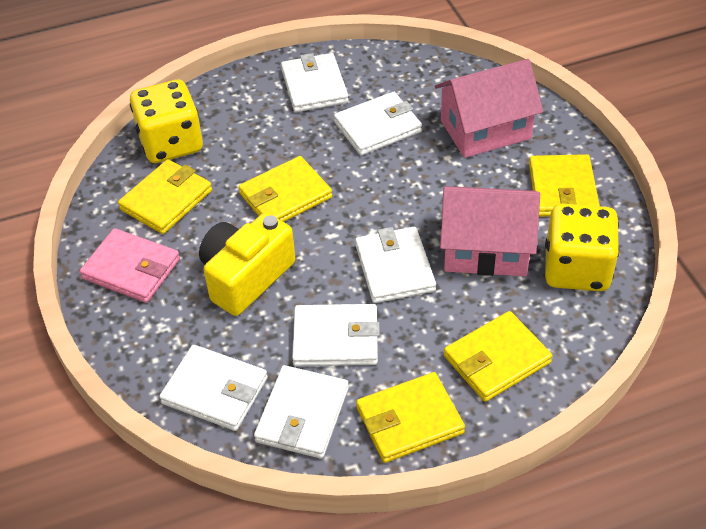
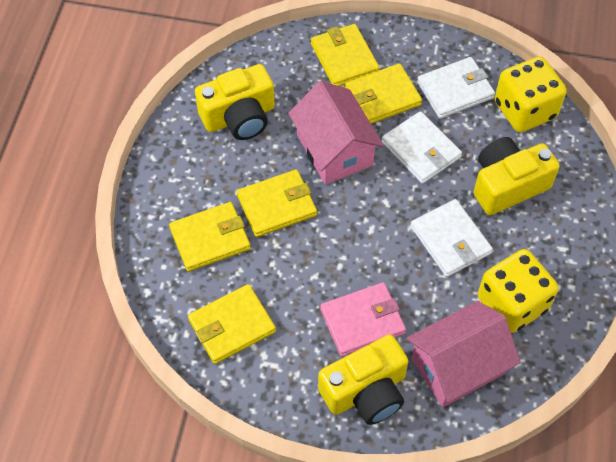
white wallet: [159,345,268,431] [254,365,349,459] [281,53,349,112] [292,304,380,366] [334,92,422,155] [355,227,436,303] = 6 -> [381,111,462,184] [411,199,493,277] [417,57,495,119] = 3
yellow camera: [199,213,295,316] = 1 -> [195,64,275,140] [318,334,408,425] [474,137,560,215] = 3

